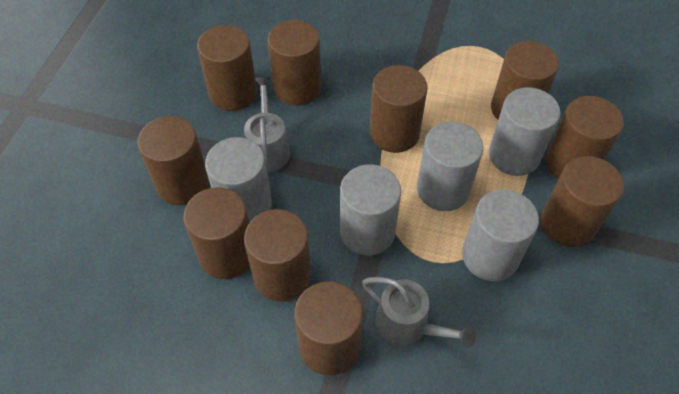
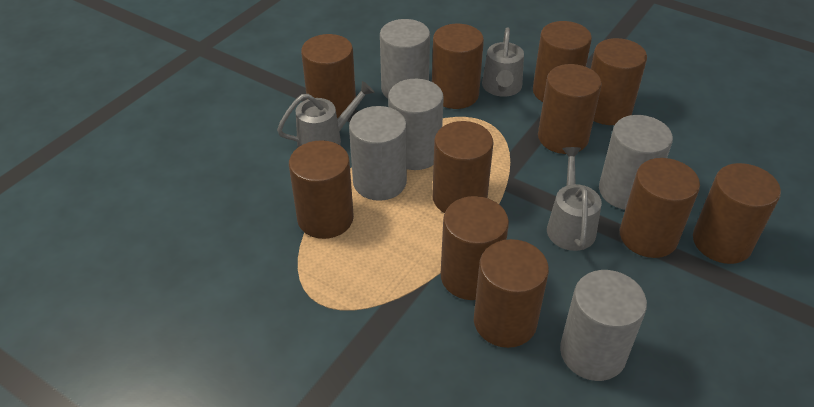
brown cylinder: [137,116,209,206] [183,187,250,279] [197,25,257,111] [244,209,311,302] [268,20,321,106] [294,281,363,375] [370,65,428,153] [491,41,559,120] [541,156,624,247] [546,96,624,179] = 10 -> [289,140,354,239] [301,34,356,119] [432,24,484,109] [432,121,494,213] [440,196,509,300] [474,239,549,348] [533,21,592,102] [538,64,602,154] [591,38,647,125] [620,158,700,258] [693,163,781,264] = 11
grey watering can: [244,77,290,172] [362,277,476,347] = 2 -> [277,81,375,147] [482,27,524,97] [547,147,602,251] = 3

